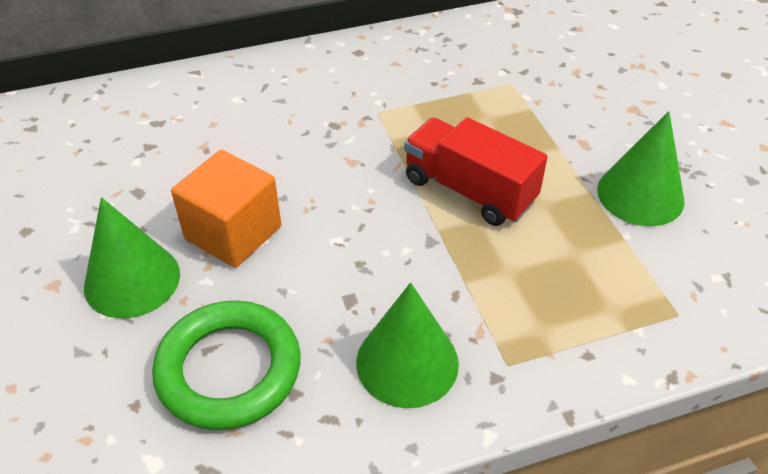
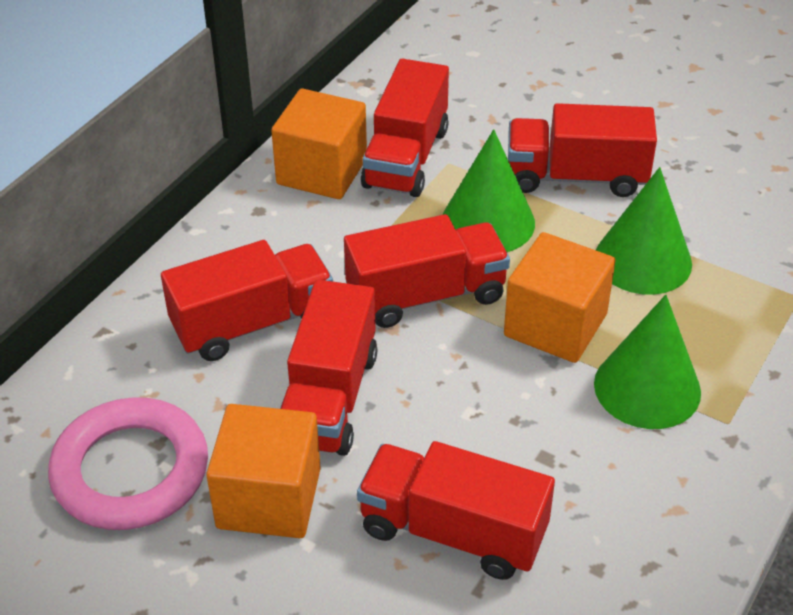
green ring: [152,301,301,430] = 1 -> none = 0
orange cube: [171,150,281,268] = 1 -> [206,404,321,538] [271,89,367,199] [504,232,616,363] = 3
pink ring: none = 0 -> [48,397,208,530] = 1
red truck: [404,117,547,226] = 1 -> [161,240,333,361] [280,280,377,456] [344,214,510,328] [357,441,555,580] [361,59,449,197] [508,103,657,197] = 6

